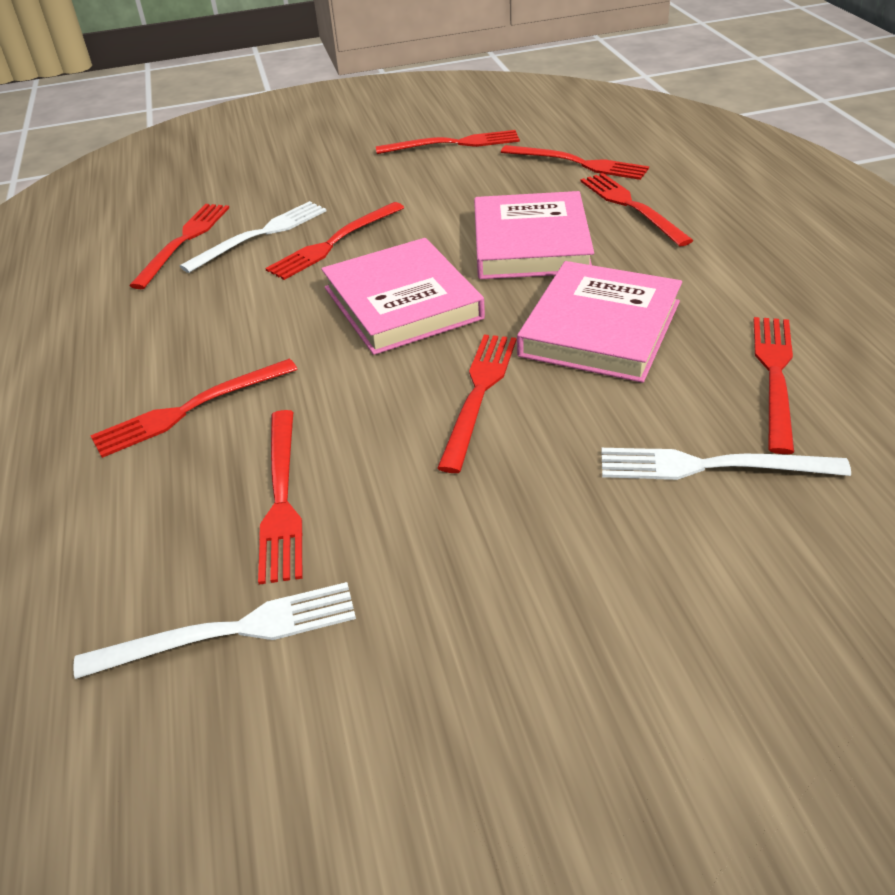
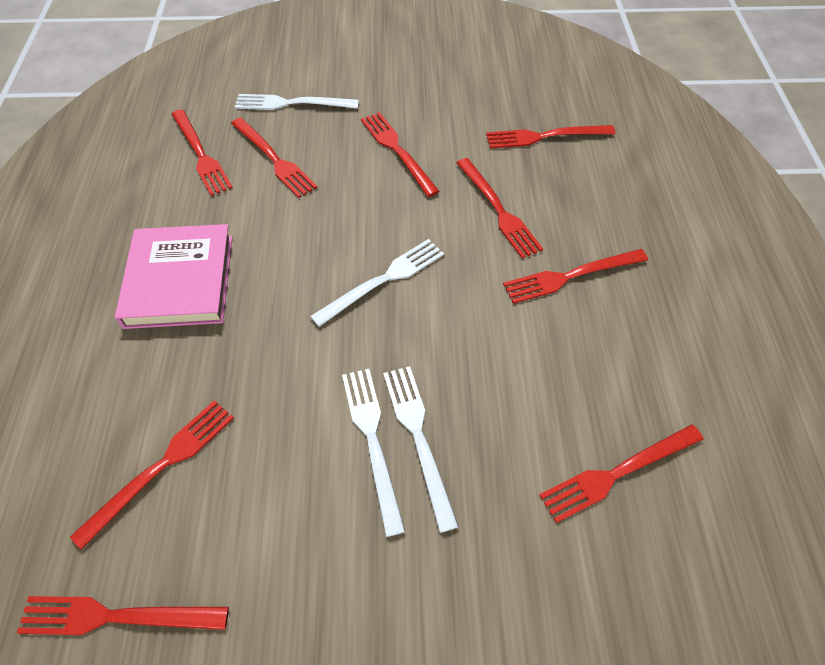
pink book: [321,238,485,355] [474,191,594,279] [517,261,682,383] = 3 -> [115,224,233,329] = 1
white fork: [73,582,356,679] [180,201,327,273] [601,448,851,480] = 3 -> [235,94,359,110] [310,239,444,327] [342,369,405,537] [383,366,459,533] = 4

